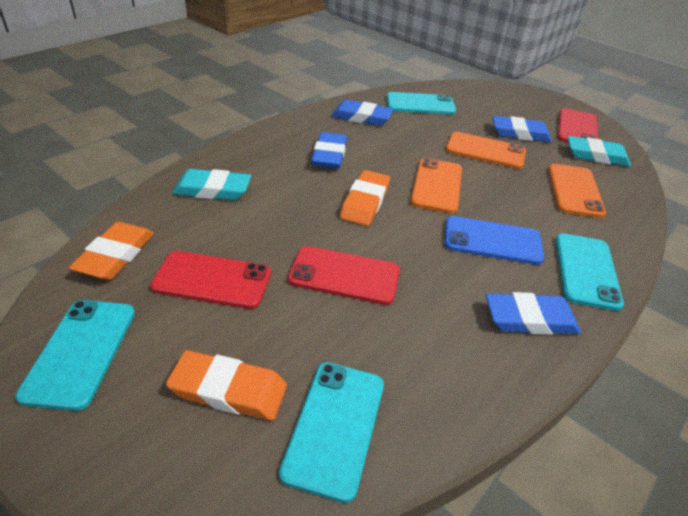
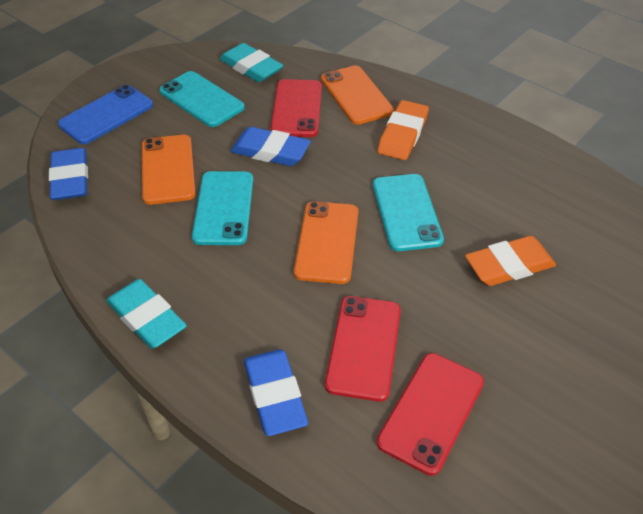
blue eraser: [311,132,347,169] [331,100,394,126] [485,292,581,335] [492,116,552,142] = 4 -> [49,148,88,200] [231,127,311,166] [244,349,308,436] = 3
orange eraser: [69,222,154,280] [166,350,287,420] [340,170,390,226] = 3 -> [377,100,429,160] [465,236,556,286] = 2
turquoise phone: [15,300,135,411] [279,362,384,503] [387,92,456,114] [556,233,624,311] = 4 -> [159,71,245,127] [192,171,253,245] [373,174,444,251] = 3

